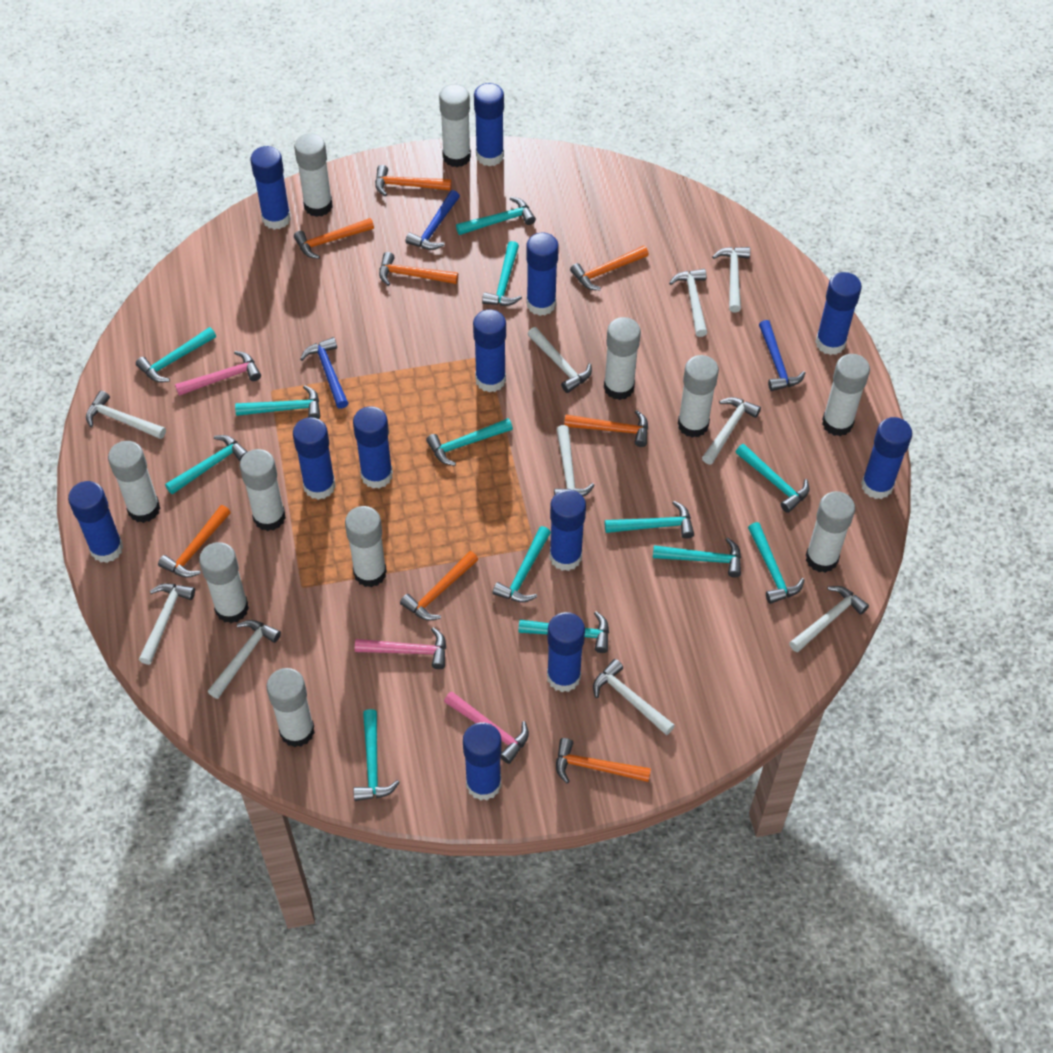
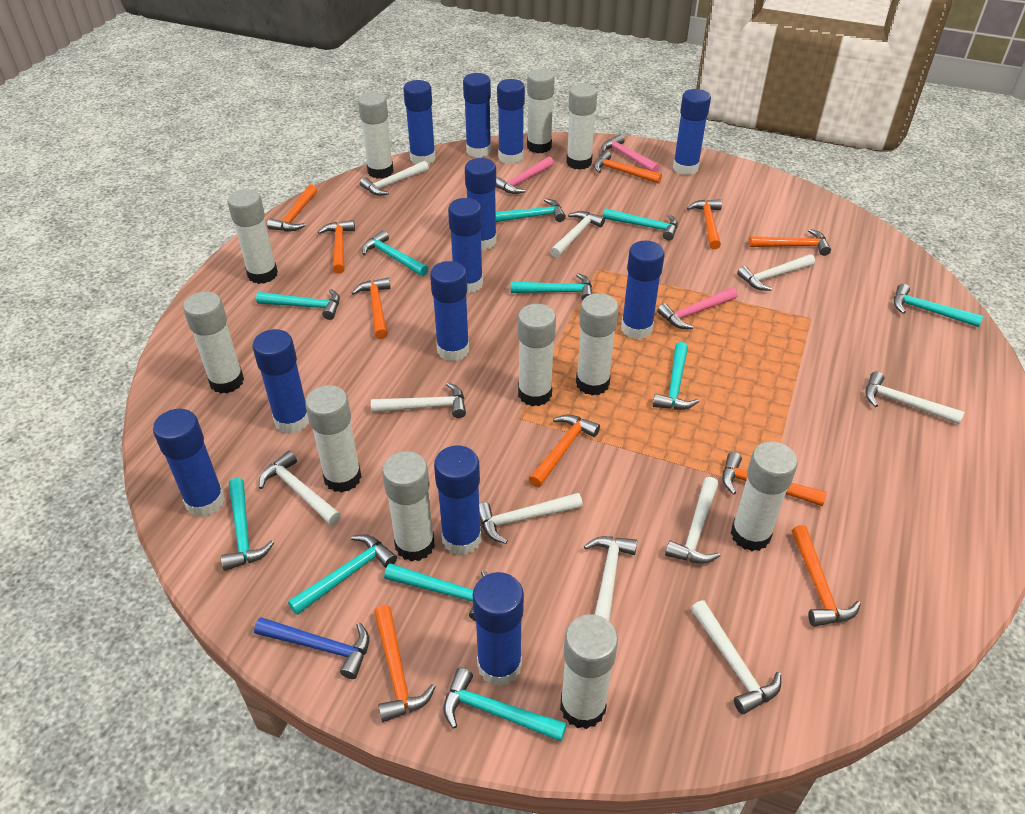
blue hammer: [300,337,348,409] [406,190,460,250] [759,320,806,391] = 3 -> [254,617,369,679] = 1
orange hammer: [158,505,231,578] [294,218,374,259] [375,165,452,196] [379,252,458,286] [400,551,478,620] [556,738,651,784] [564,410,648,447] [570,245,649,290] = 8 -> [267,184,317,232] [318,220,355,274] [352,278,391,339] [374,605,435,722] [529,415,600,488] [594,151,662,184] [687,199,722,249] [722,452,827,506] [749,229,831,256] [791,525,861,627] = 10
turquoise hammer: [136,327,216,382] [165,435,247,495] [235,385,321,419] [354,709,400,801] [426,418,513,466] [456,197,536,235] [482,241,522,306] [493,526,551,602] [518,611,609,653] [605,501,694,539] [653,537,741,577] [736,444,810,513] [748,522,804,604] = 13 -> [221,478,274,571] [256,289,340,320] [288,534,397,615] [362,230,428,276] [384,563,488,621] [444,668,567,741] [496,198,566,222] [511,273,593,301] [603,208,678,241] [653,342,699,410] [894,284,983,327] = 11

